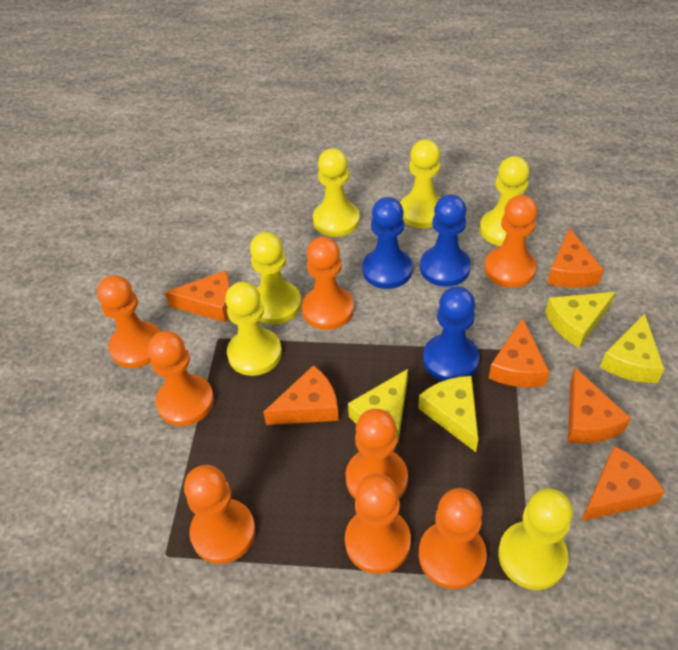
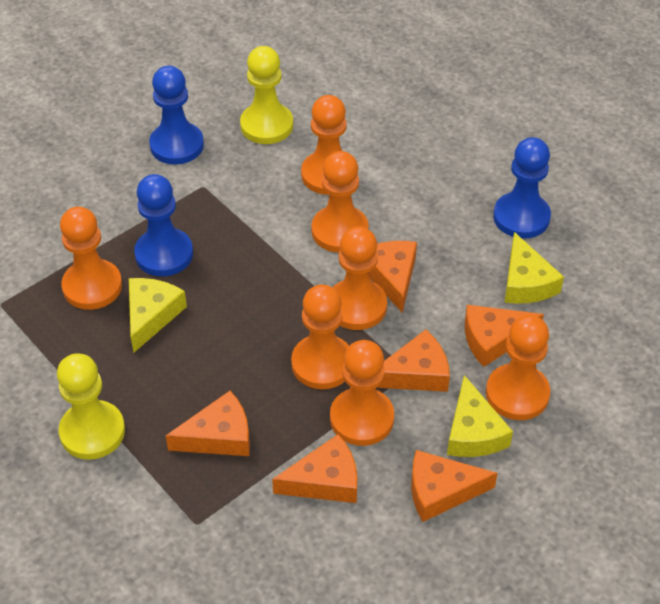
orange pawn: [97,275,161,368] [148,331,214,426] [184,465,255,564] [302,237,354,330] [345,474,411,574] [346,409,408,500] [419,488,487,589] [484,195,537,288] = 8 -> [60,207,122,310] [291,284,349,389] [301,95,347,195] [311,151,369,253] [330,340,394,446] [333,227,387,330] [486,315,551,420] = 7
yellow cheese: [348,369,408,443] [418,376,478,452] [545,292,616,348] [600,313,665,383] = 4 -> [129,278,187,352] [447,375,513,457] [504,232,564,304] = 3
yellow pawn: [225,281,282,376] [250,232,301,325] [313,148,360,237] [400,139,441,228] [480,156,530,246] [498,488,573,590] = 6 -> [57,353,125,460] [240,46,293,144] = 2

